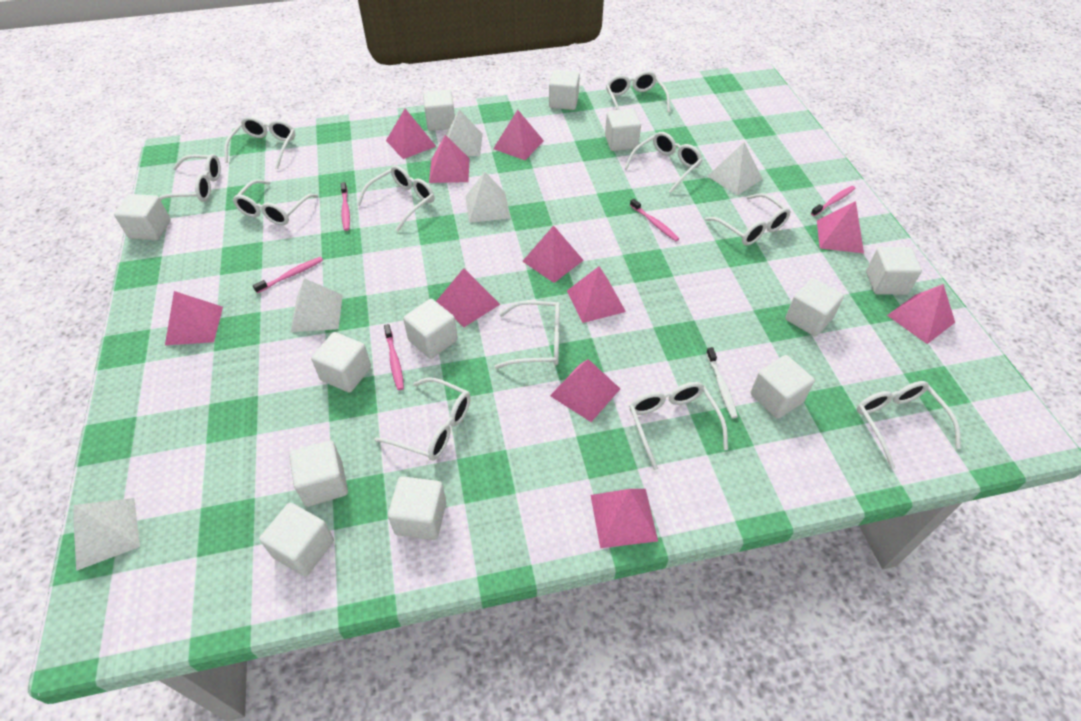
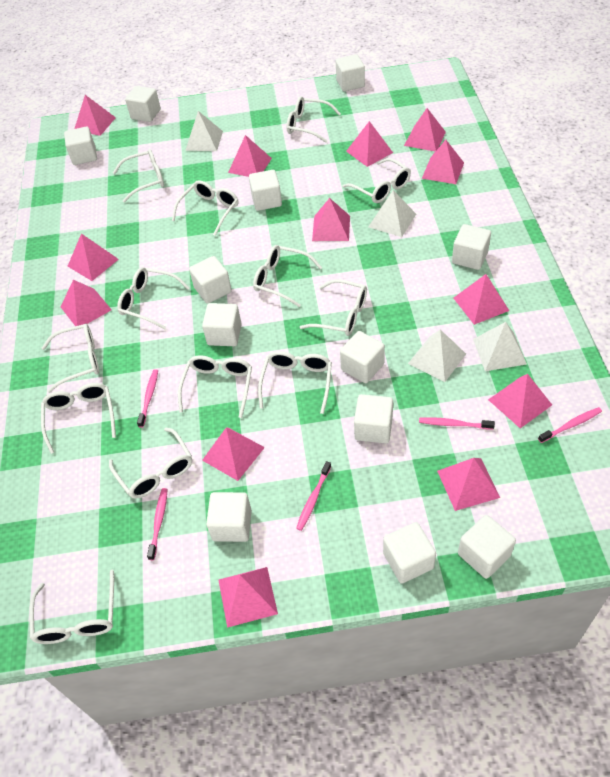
pink pyramid: [165,291,223,345] [386,109,436,159] [429,135,470,183] [436,268,500,327] [493,109,544,160] [522,225,584,283] [550,359,620,422] [567,266,626,323] [591,489,658,548] [817,201,864,253] [887,284,955,344] = 11 -> [61,280,112,326] [68,234,119,281] [74,95,116,136] [202,427,265,481] [218,567,278,628] [228,135,272,177] [312,198,350,241] [346,121,393,167] [404,108,446,152] [422,140,464,184] [437,458,500,511] [454,274,509,325] [488,374,552,428] = 13
white glasses: [159,154,221,202] [224,117,295,169] [233,180,318,225] [357,165,435,231] [374,378,471,460] [494,301,560,369] [606,71,670,112] [624,132,702,193] [629,382,728,470] [705,193,791,246] [857,381,961,469] = 11 -> [29,569,114,644] [41,383,116,454] [42,323,99,393] [109,428,192,499] [113,149,164,202] [117,267,190,329] [172,180,238,236] [178,355,252,418] [253,245,322,307] [258,351,332,414] [286,96,341,143] [300,279,367,336] [342,158,411,203] = 13
white pyramid: [73,498,140,571] [291,278,343,332] [446,109,483,156] [465,172,510,223] [707,142,762,195] = 5 -> [185,111,223,151] [368,190,416,237] [408,330,466,382] [473,322,527,371] = 4
white toothbrush: [706,347,738,419] = 1 -> none = 0

